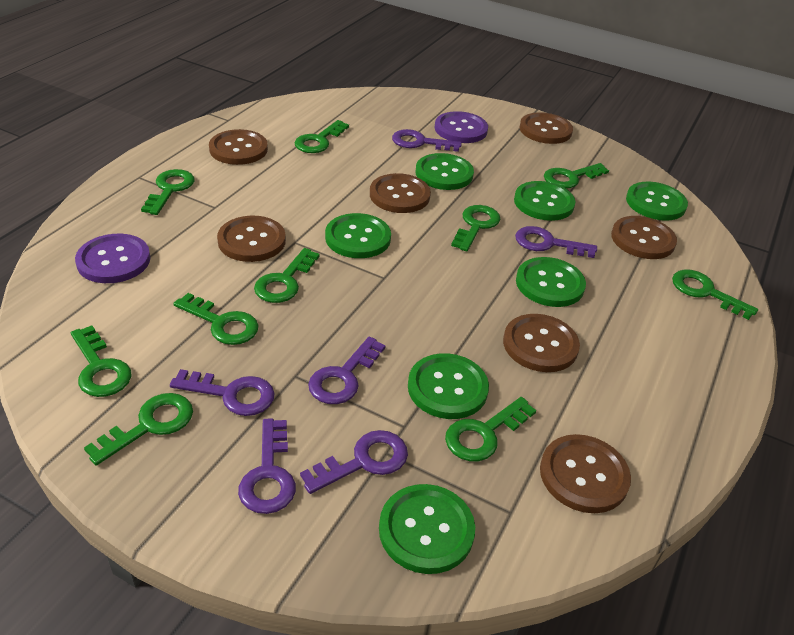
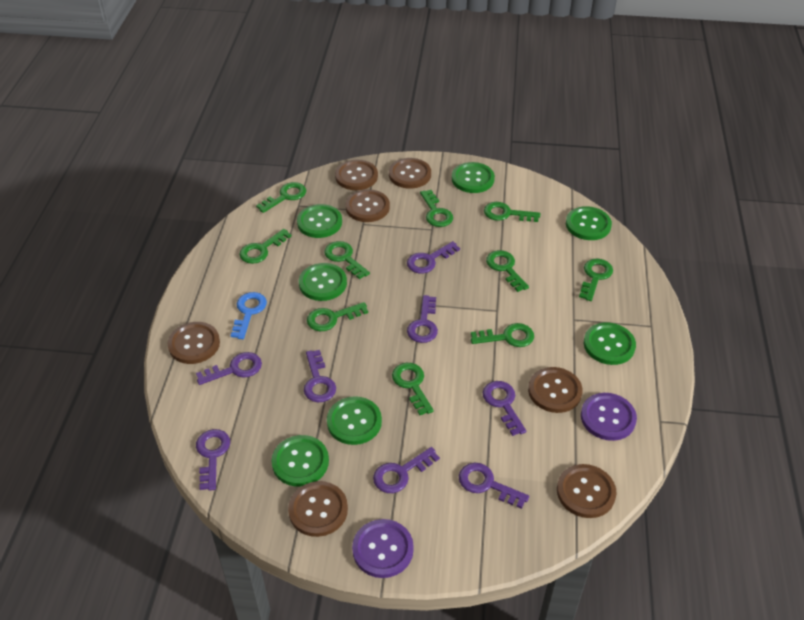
blue key: none = 0 -> [231,292,267,339] = 1
purple key: [170,369,275,416] [238,418,296,514] [300,430,408,494] [308,336,386,404] [392,129,462,152] [515,226,597,258] = 6 -> [196,352,262,385] [196,429,230,491] [304,350,336,402] [373,447,440,493] [407,241,460,274] [407,295,438,343] [459,463,529,509] [482,381,526,436] = 8

